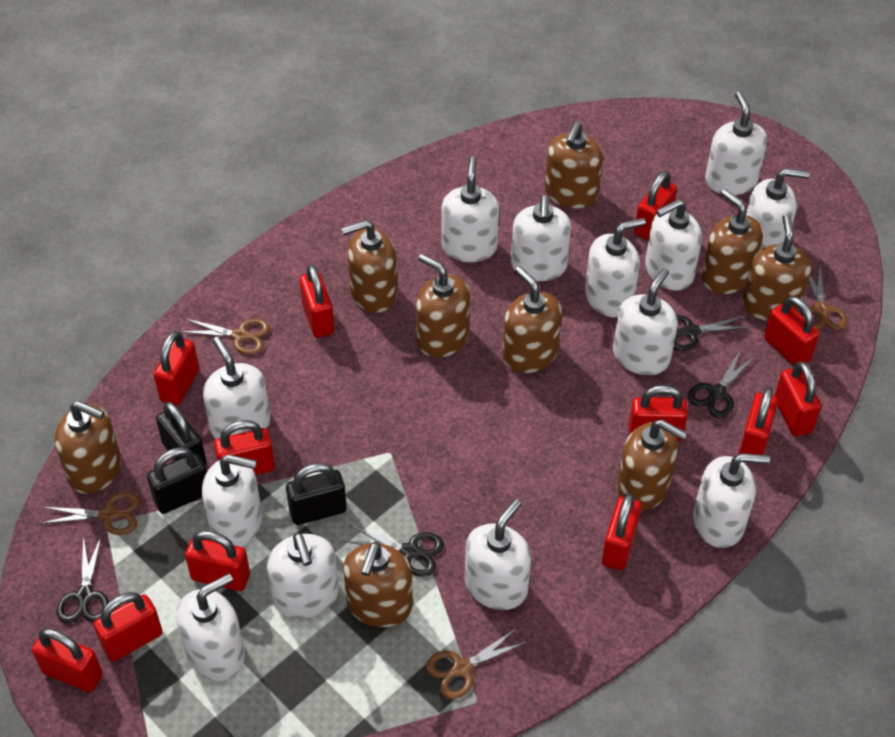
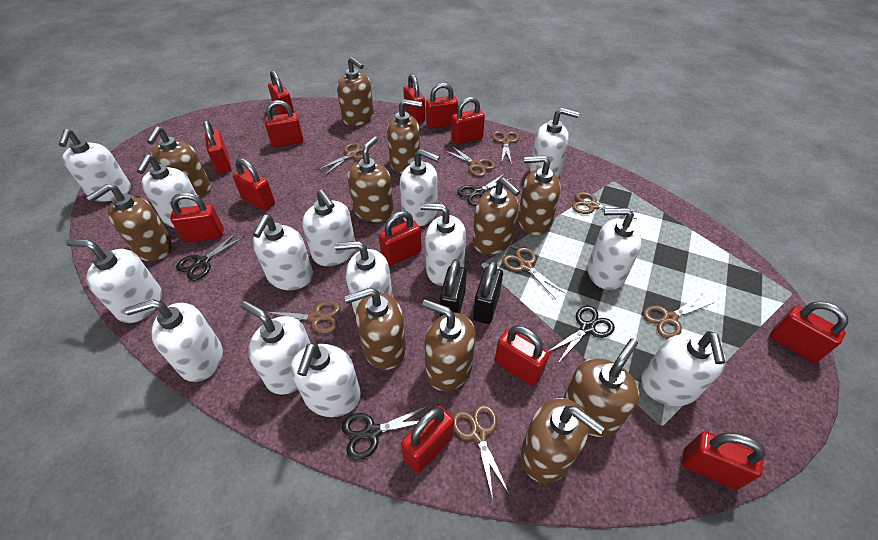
black padlock: [147,447,207,514] [156,402,207,466] [286,463,347,525] = 3 -> [440,259,467,317] [473,260,503,324] = 2
brown scissors: [40,492,140,535] [179,318,270,355] [426,628,527,699] [802,266,847,330] = 4 -> [266,301,341,334] [318,142,371,176] [443,145,496,177] [453,404,510,500] [492,130,520,165] [502,247,566,299] [572,192,637,219] [643,294,713,339] = 8
brown soap dispenser: [55,401,121,494] [341,220,397,313] [343,542,413,627] [416,254,470,358] [503,266,562,373] [545,122,603,208] [617,419,687,511] [701,189,763,294] [742,214,811,321] = 9 -> [86,184,173,261] [147,126,211,197] [337,57,374,126] [344,288,406,370] [347,136,394,222] [387,99,422,174] [422,300,476,391] [473,178,520,255] [518,156,561,235] [521,398,605,483] [563,338,639,437] = 11
red padlock: [32,628,103,692] [94,592,163,662] [154,331,199,405] [185,530,250,591] [214,420,275,475] [300,264,334,338] [602,493,641,570] [628,385,688,442] [634,171,677,241] [739,387,778,455] [764,296,820,366] [774,361,821,436] = 12 -> [170,193,224,243] [203,120,231,174] [233,158,275,211] [265,100,304,147] [268,70,294,115] [379,211,422,266] [401,406,454,473] [403,74,425,123] [426,83,458,129] [451,97,485,145] [495,325,549,386] [682,431,766,490] [770,301,849,363] = 13
white soap dispenser: [176,573,245,681] [202,454,262,547] [203,337,270,439] [267,532,339,619] [441,156,499,262] [465,499,531,610] [511,195,571,281] [585,218,646,317] [613,268,678,375] [645,199,702,291] [693,453,770,548] [705,91,767,195] [746,168,810,250] = 13 -> [59,129,131,202] [66,239,162,323] [125,299,223,382] [137,154,198,228] [241,301,310,395] [253,215,313,290] [291,342,361,417] [302,190,355,266] [334,241,393,315] [400,149,440,226] [420,203,466,286] [530,108,580,178] [588,208,642,290] [641,331,726,406] = 14

